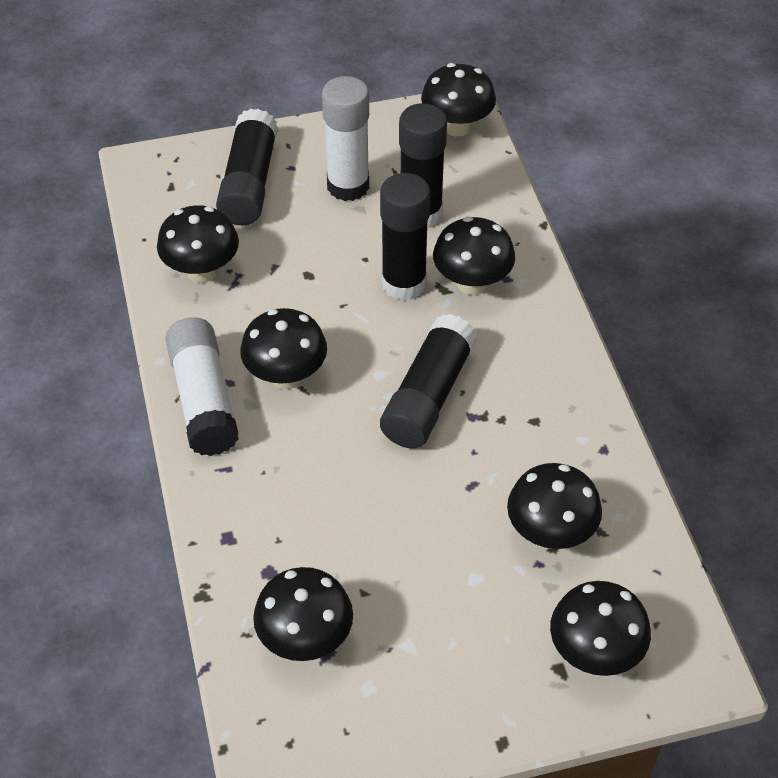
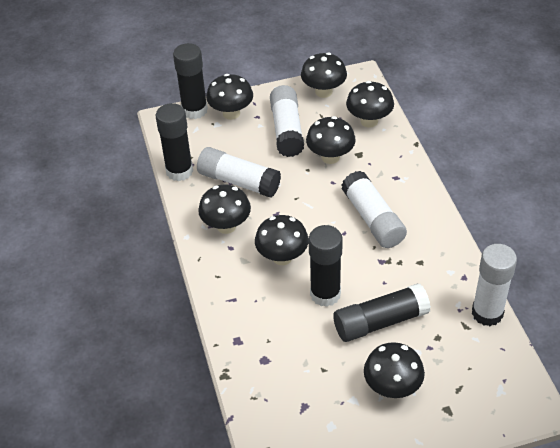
white glue stick: [165,317,239,456] [322,76,369,201] = 2 -> [197,147,281,198] [270,85,304,157] [341,171,407,248] [472,244,517,326] = 4

